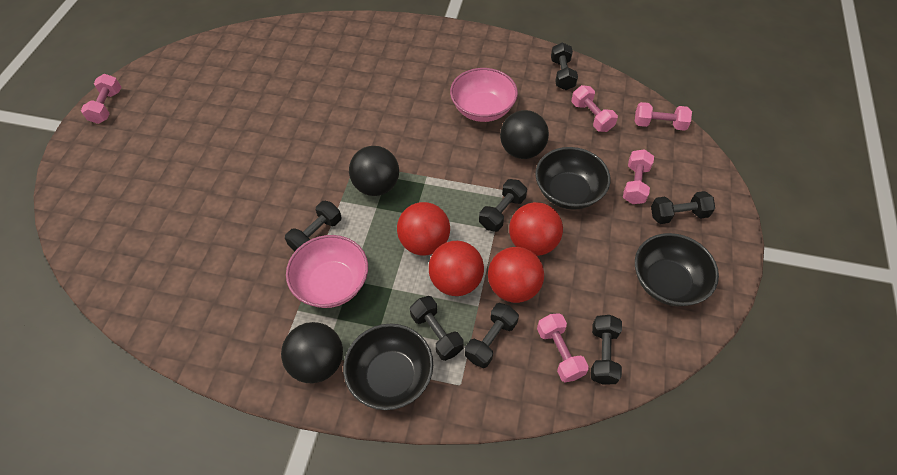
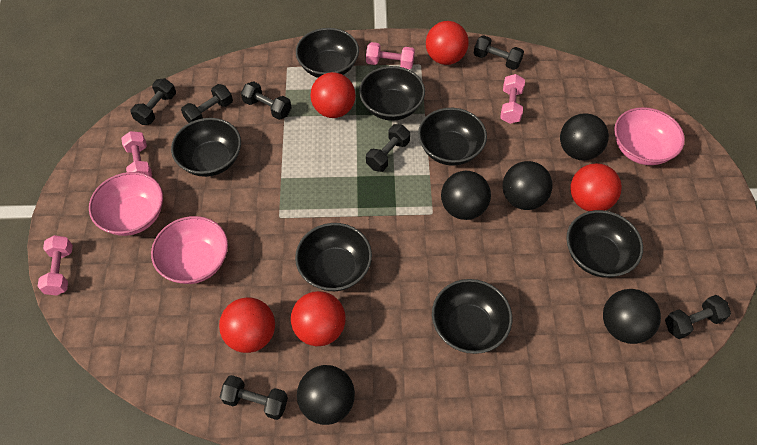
black ball: [281,322,343,383] [349,146,399,196] [500,110,549,159] = 3 -> [297,365,355,425] [441,171,491,220] [502,161,553,210] [560,113,609,161] [603,289,661,344] = 5
black bowl: [343,324,433,410] [535,147,611,210] [635,233,719,306] = 3 -> [171,118,241,177] [295,223,372,291] [296,28,359,78] [359,66,425,121] [418,108,487,166] [432,279,512,354] [566,210,643,278] = 7
pink bowl: [286,235,368,308] [450,68,518,122] = 2 -> [89,172,163,236] [151,216,228,284] [614,107,685,165] = 3
pink dumbbell: [81,74,121,124] [537,313,589,382] [572,85,618,132] [623,149,654,204] [635,102,692,131] = 5 -> [38,235,73,296] [121,131,152,177] [366,42,415,70] [500,74,525,124] = 4
red ball: [397,202,450,255] [429,241,484,296] [488,247,544,303] [509,202,563,256] = 4 -> [219,297,275,353] [291,291,346,346] [310,72,356,118] [426,21,469,65] [570,163,622,211] = 5

